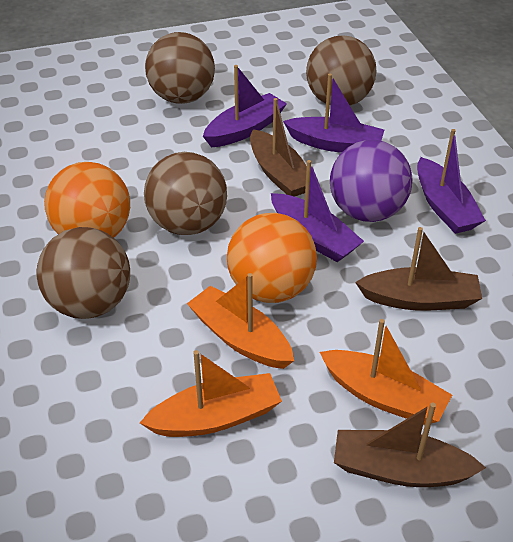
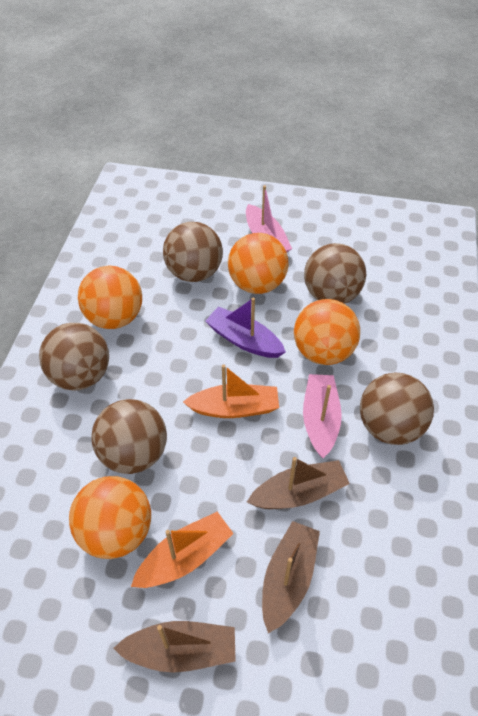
brown ball: [36,227,130,319] [144,152,227,235] [145,32,215,104] [306,35,377,106] = 4 -> [39,323,109,391] [91,399,167,474] [163,222,223,282] [304,243,366,304] [360,372,434,445] = 5
orange ball: [44,162,130,238] [227,213,317,303] = 2 -> [69,476,151,559] [78,266,142,329] [228,233,288,294] [294,299,360,365] = 4
orange boat: [140,350,282,437] [187,273,294,369] [320,319,452,425] = 3 -> [131,512,234,588] [183,364,279,418] = 2
pink boat: none = 0 -> [246,185,292,253] [303,374,342,458] = 2
purple ball: [330,140,412,222] = 1 -> none = 0
purple boat: [203,65,287,147] [271,160,364,262] [283,74,384,153] [417,129,486,234] = 4 -> [205,297,286,358] = 1

